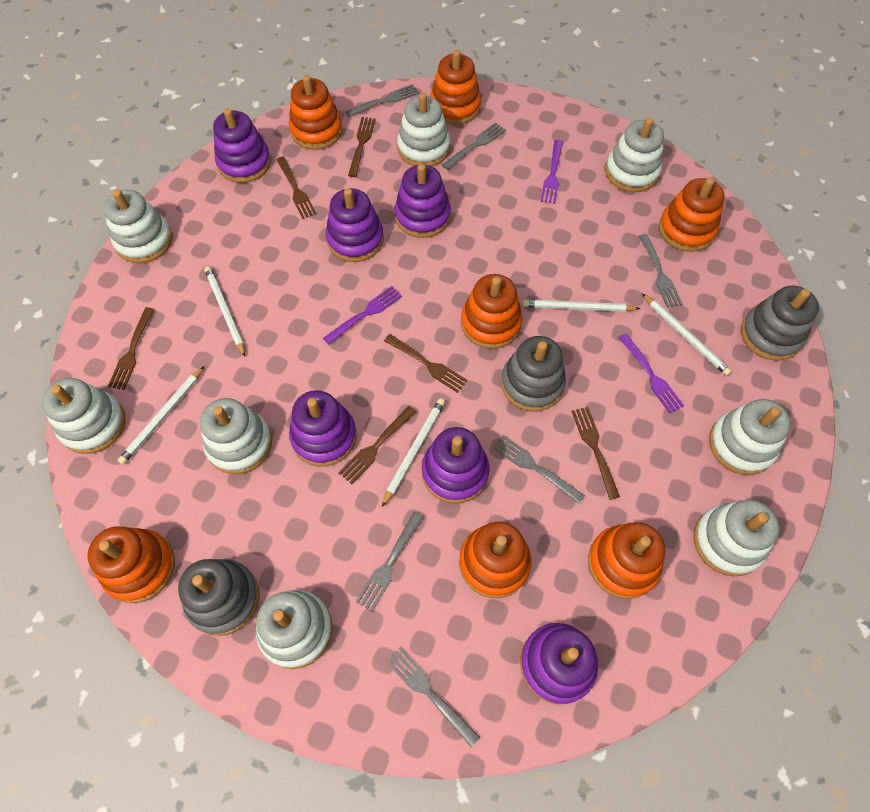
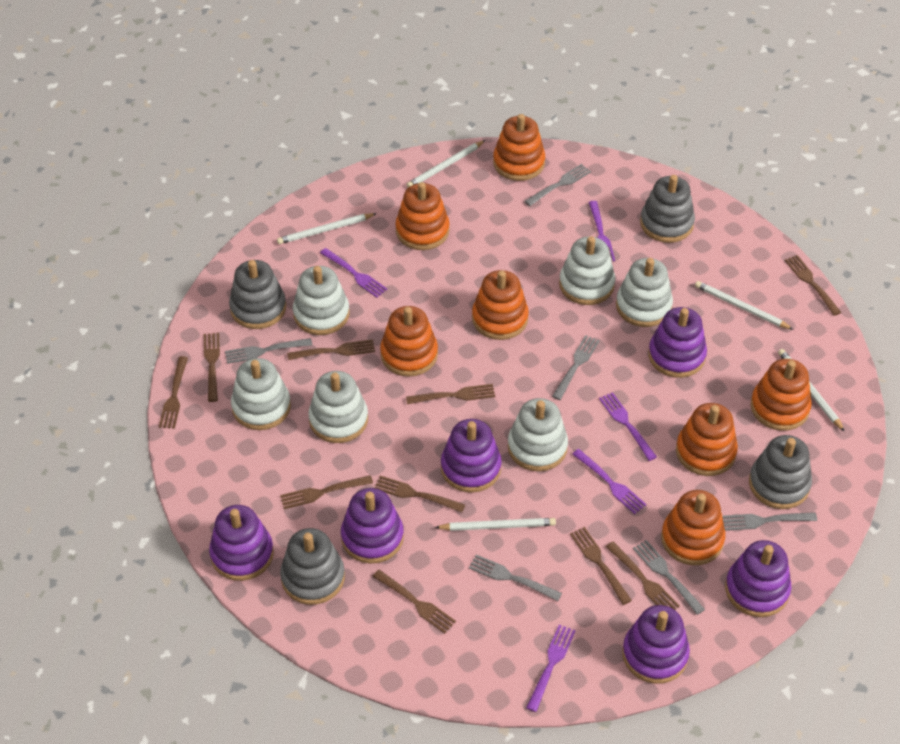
brown fork: [108,307,155,390] [276,156,316,219] [338,406,416,484] [348,117,376,177] [384,334,467,393] [571,407,620,500] = 6 -> [159,356,188,429] [204,333,220,402] [280,475,373,509] [287,339,375,360] [372,570,456,633] [374,476,465,512] [406,384,495,404] [570,527,632,605] [606,541,680,610] [785,255,841,316] = 10
grey stacking toy: [178,559,259,636] [501,336,566,412] [741,285,819,361] = 3 -> [229,260,286,329] [280,528,345,605] [640,175,695,243] [749,435,812,509] = 4
purple fork: [323,286,402,345] [540,140,563,204] [618,333,684,414] = 3 -> [320,248,387,298] [526,624,576,712] [572,449,646,514] [589,201,615,261] [599,392,657,461] = 5
white stacking toy: [42,378,126,454] [103,189,172,263] [200,398,272,474] [256,590,333,669] [397,93,450,167] [605,118,664,192] [694,500,780,576] [709,399,791,475] = 8 -> [231,358,291,430] [293,266,349,335] [308,371,368,443] [508,398,568,471] [559,236,615,305] [616,258,673,327] = 6

